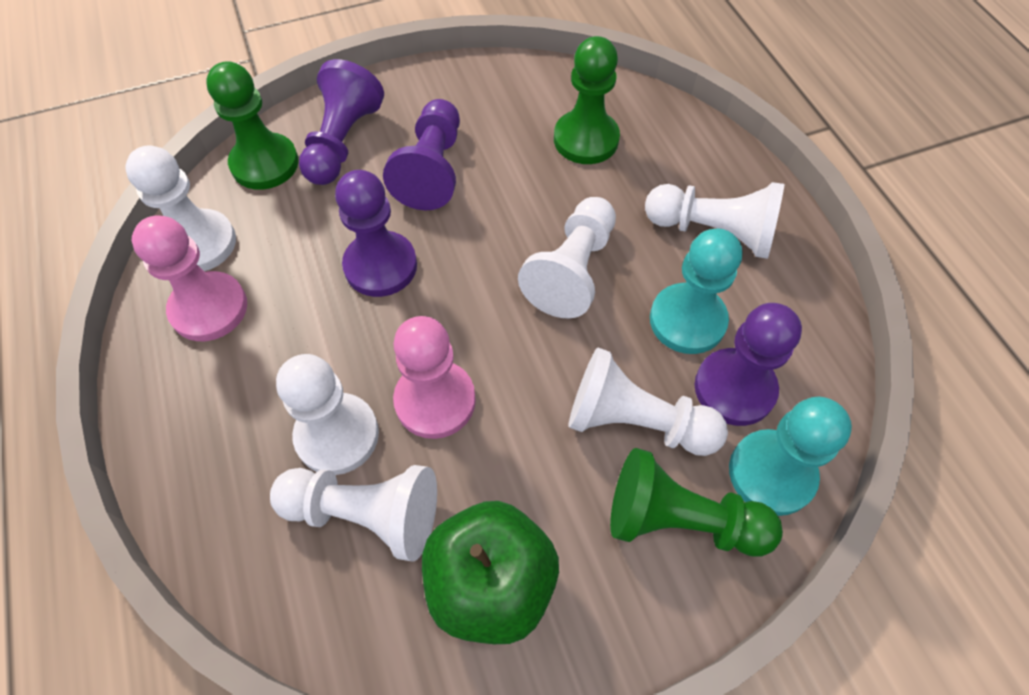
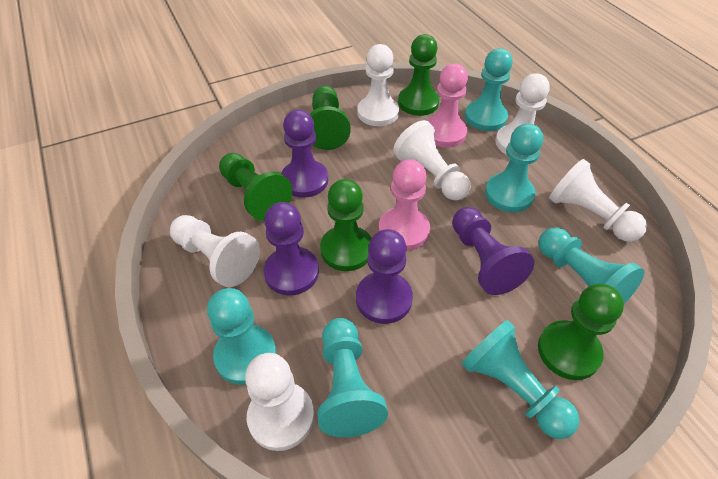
green apple: [422,501,559,644] = 1 -> none = 0
green pawn: [206,61,299,190] [554,36,620,164] [610,448,783,556] = 3 -> [219,153,292,221] [310,86,351,150] [320,179,371,271] [398,34,440,116] [538,284,624,380] = 5
turquoise pawn: [650,229,742,354] [729,397,852,516] = 2 -> [207,288,276,385] [317,318,388,437] [461,320,579,439] [465,48,513,131] [485,123,543,212] [538,227,644,303] = 6

